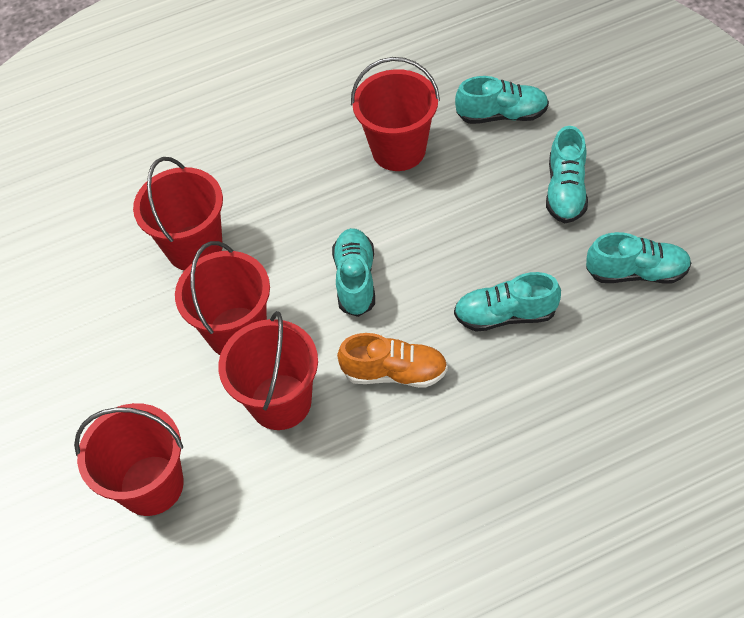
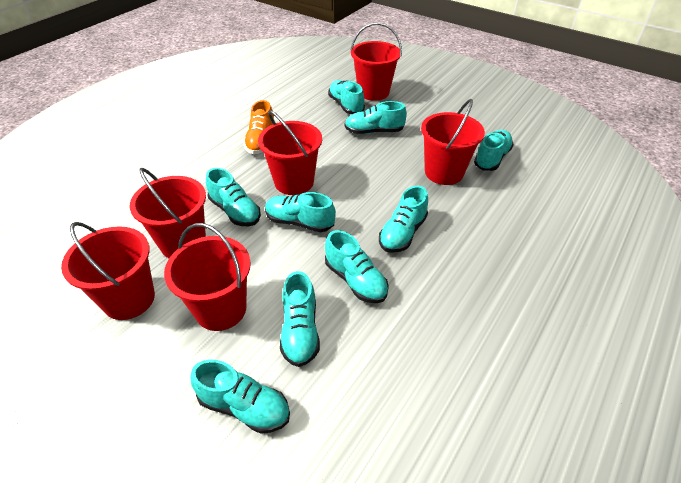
red bucket: [74,403,184,516] [133,157,223,271] [175,241,270,355] [218,311,318,430] [351,57,440,171] = 5 -> [61,222,155,320] [130,168,206,258] [164,223,251,331] [258,110,322,195] [350,23,402,101] [421,99,485,185] = 6
turquoise shoe: [332,228,375,317] [454,272,561,331] [455,76,549,124] [546,126,588,223] [586,232,692,284] = 5 -> [190,360,290,434] [206,168,261,226] [265,192,336,232] [280,271,320,367] [325,230,389,303] [328,80,365,114] [345,101,407,134] [379,186,428,253] [474,130,514,171] = 9

